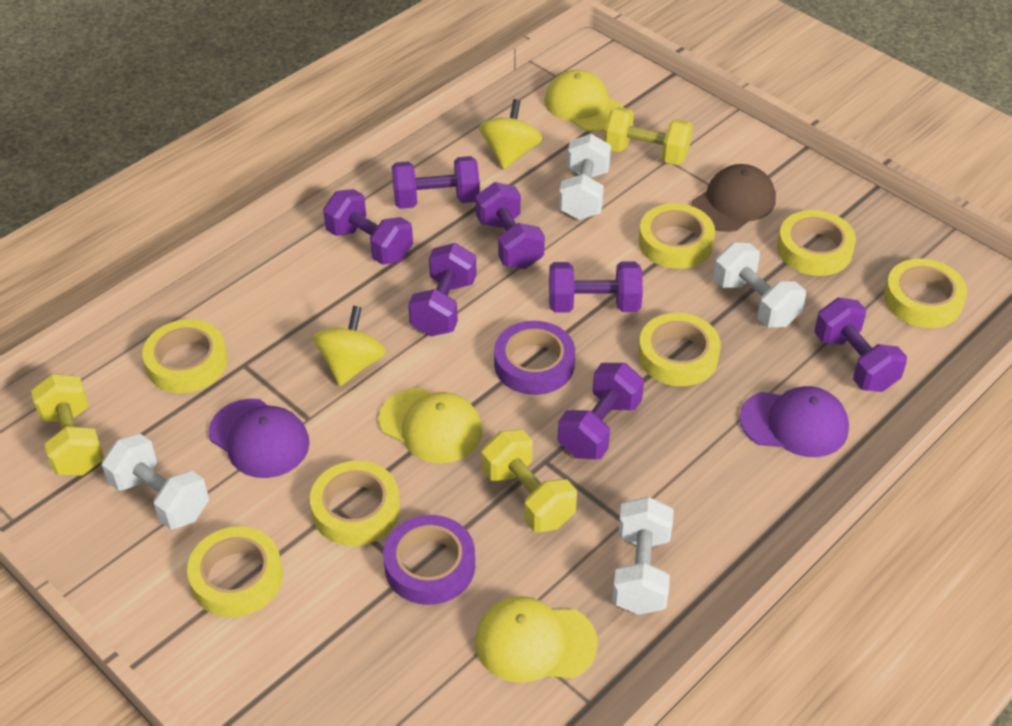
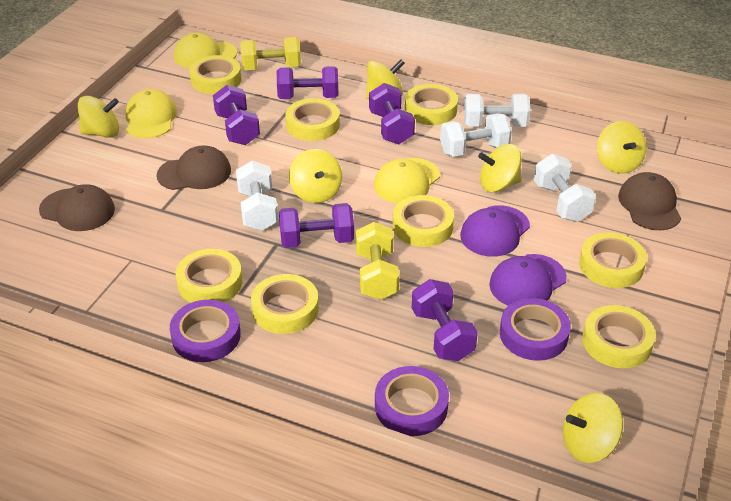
brown cap: [691,164,776,232] = 1 -> [39,184,115,231] [157,145,231,190] [618,172,681,230] = 3
purple dumbbell: [323,189,413,265] [392,156,480,209] [408,243,477,337] [476,182,545,269] [549,261,643,313] [558,363,644,459] [814,298,907,392] = 7 -> [213,85,260,145] [277,66,338,99] [279,203,354,248] [369,83,415,144] [412,279,478,361] = 5
purple tape: [383,515,475,605] [494,321,575,395] = 2 -> [170,300,241,362] [375,366,449,436] [500,298,571,361] = 3
yellow dumbbell: [31,374,104,476] [482,430,577,532] [604,107,693,165] = 3 -> [240,37,301,70] [356,222,399,300] = 2
yellow spinning top: [312,306,386,386] [479,99,542,169] = 2 -> [78,96,119,138] [289,149,342,203] [366,59,405,99] [478,144,522,192] [563,393,623,463] [597,121,646,174] = 6
yellow tape: [142,319,228,393] [187,526,283,617] [310,461,400,546] [638,313,721,386] [639,203,715,269] [777,210,856,276] [884,259,967,328] = 7 -> [175,249,243,303] [189,55,241,94] [251,274,319,334] [285,98,340,141] [393,195,454,247] [405,84,458,125] [579,232,647,288] [582,305,656,368] = 8

